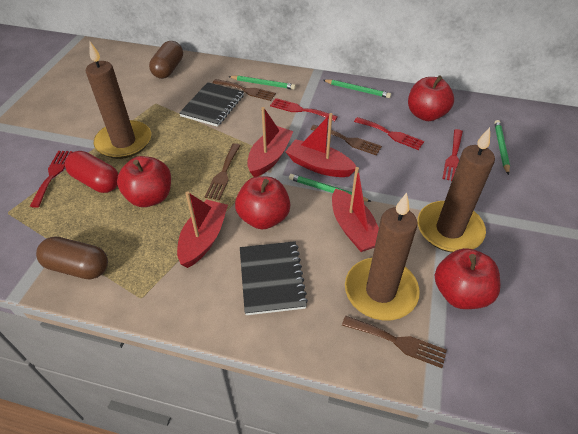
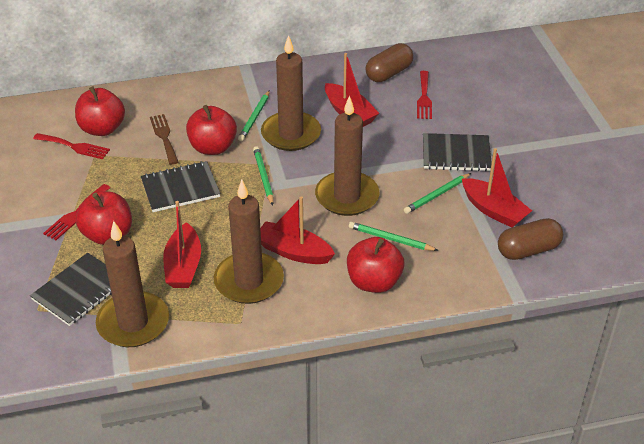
black notebook: [179,82,244,127] [240,241,308,315] = 2 -> [30,253,112,326] [141,161,220,212] [423,133,492,171] = 3
brown candle: [86,42,151,159] [345,193,420,320] [418,127,495,252] = 3 -> [96,221,169,347] [214,180,284,304] [261,35,321,151] [315,96,379,216] = 4
brown fork: [205,143,241,200] [213,79,276,101] [310,125,382,156] [342,316,447,368] = 4 -> [150,114,178,165] = 1
red capsule: [65,151,119,193] = 1 -> none = 0
red fork: [30,151,72,208] [270,98,338,121] [354,117,424,150] [442,129,463,181] = 4 -> [33,133,110,159] [43,184,110,240] [417,71,432,119] = 3

